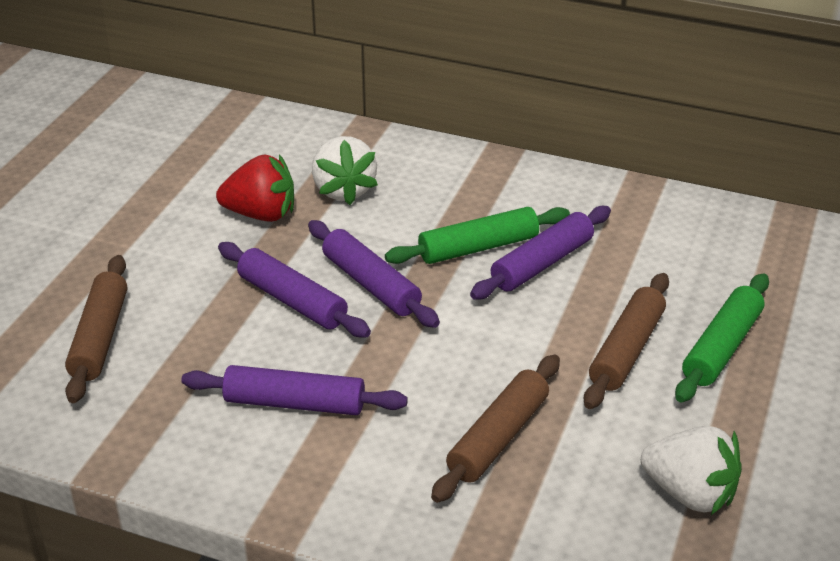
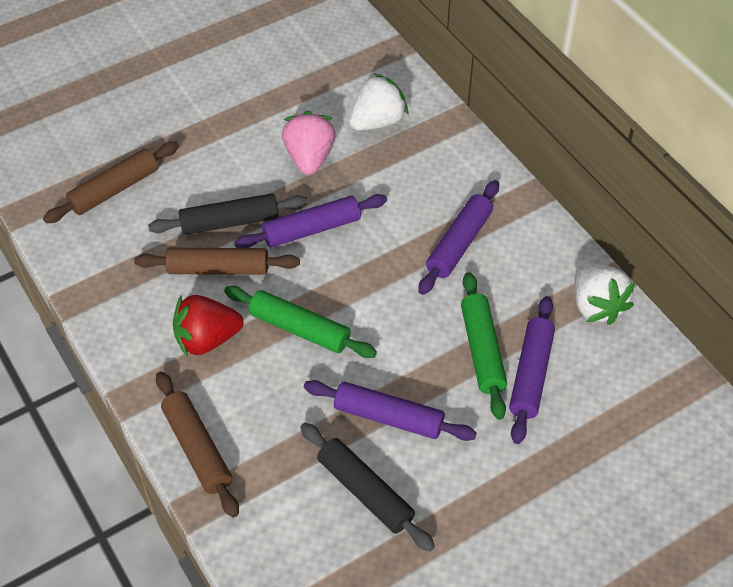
black rolling pin: none = 0 -> [148,194,308,235] [300,423,435,551] = 2
pink strawberry: none = 0 -> [282,111,335,175] = 1

